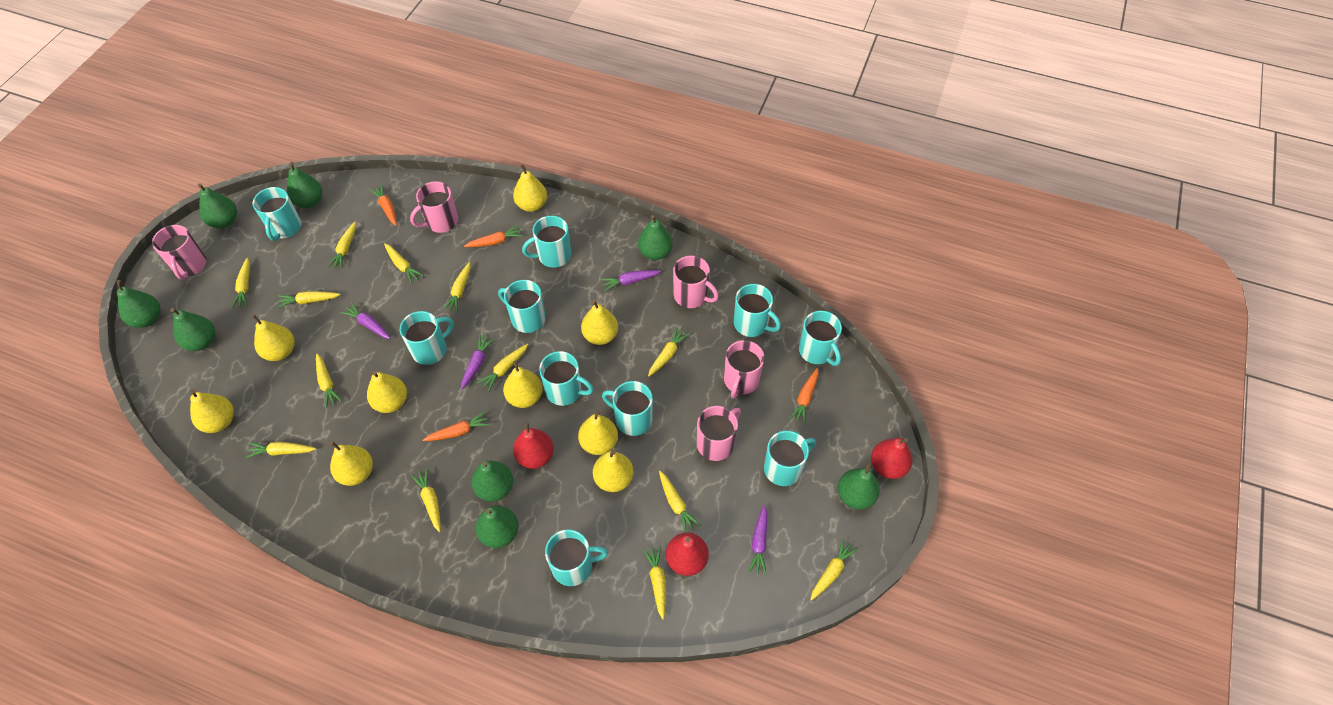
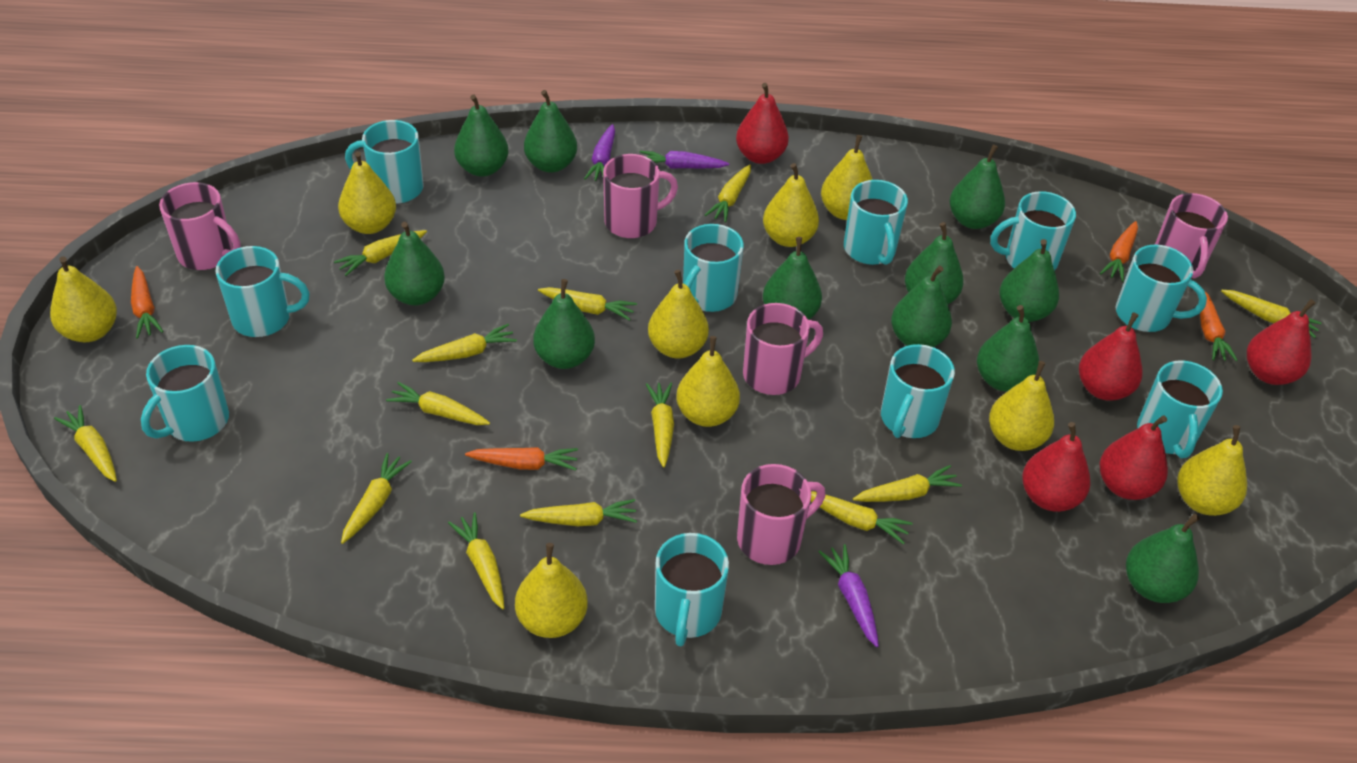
green pear: [116,280,160,328] [170,308,215,351] [198,183,237,228] [287,162,322,208] [471,460,513,502] [475,506,518,548] [638,215,673,260] [838,463,880,509] = 8 -> [384,222,445,305] [454,94,509,177] [524,90,577,173] [533,279,595,369] [763,237,822,320] [891,266,952,347] [905,222,964,304] [950,145,1005,229] [977,305,1039,392] [999,239,1059,322] [1126,514,1200,603] = 11
purple carrot: [341,302,391,339] [461,334,495,390] [601,270,661,291] [748,505,767,575] = 4 -> [584,124,615,181] [640,151,729,168] [819,544,879,647] = 3
red pear: [513,422,554,469] [666,532,709,576] [871,438,913,479] = 3 -> [736,83,789,164] [1022,422,1090,512] [1079,312,1142,401] [1099,415,1168,500] [1247,299,1316,385] = 5

